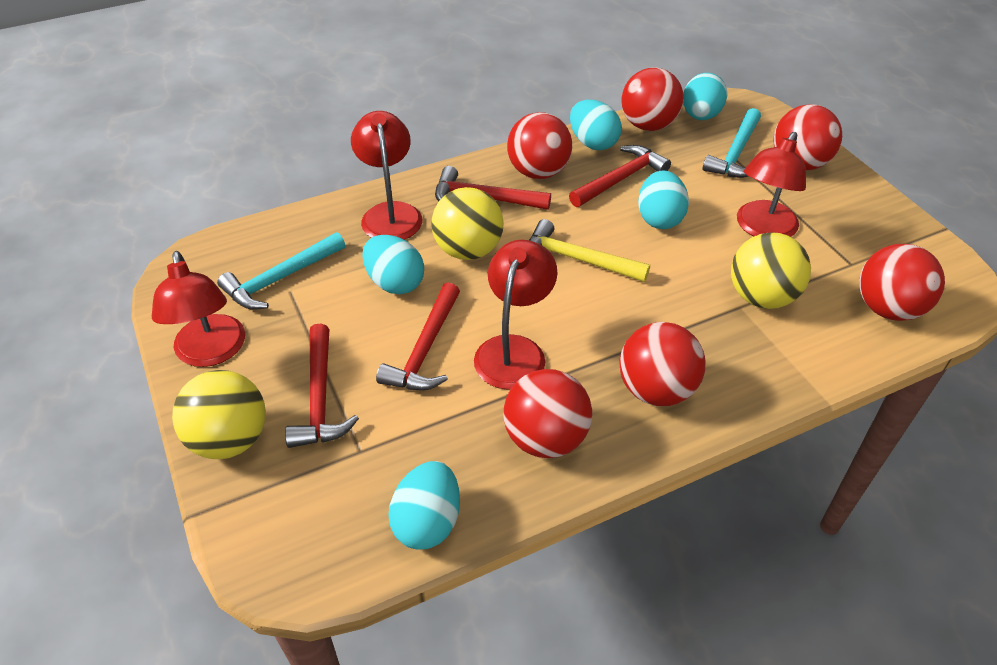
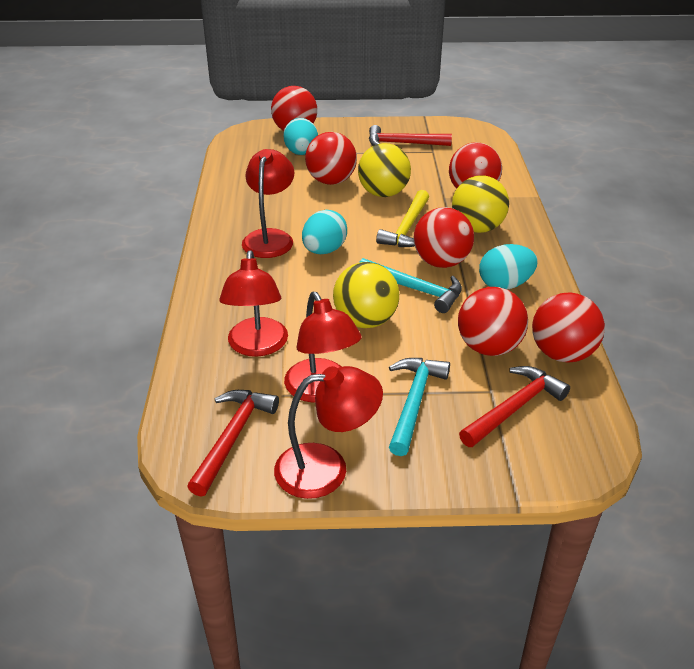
red hammer: [285,324,359,448] [376,283,460,391] [435,166,551,210] [569,145,671,207] = 4 -> [187,390,279,497] [369,125,452,146] [459,366,570,447] = 3
turquoise egg: [362,235,424,294] [388,461,460,549] [570,100,622,150] [638,171,689,229] [683,73,727,120] = 5 -> [283,118,318,155] [302,210,347,254] [479,244,538,290] = 3

